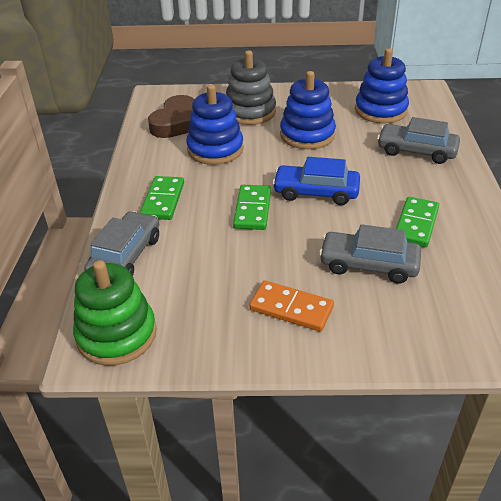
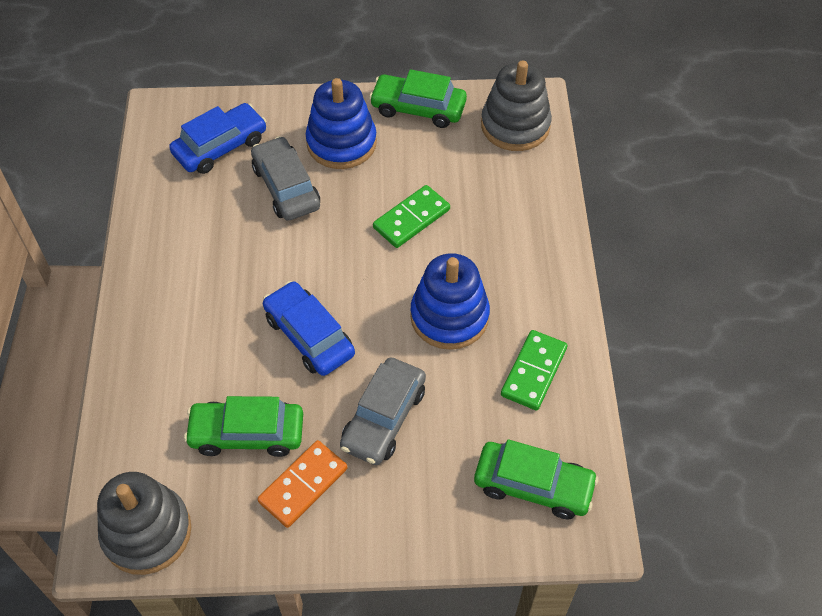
blue car: [272,157,360,205] = 1 -> [169,103,267,174] [263,281,355,376] = 2
blue stacking toy: [186,85,244,165] [280,71,336,149] [355,48,409,123] = 3 -> [306,78,377,169] [410,253,490,350] = 2
brown heart: [148,95,195,138] = 1 -> none = 0
green car: none = 0 -> [184,396,303,457] [369,69,467,128] [474,439,599,519] = 3
green domino: [140,176,184,220] [233,185,271,230] [396,197,439,247] = 3 -> [373,185,450,248] [501,330,567,411] = 2
green stacking toy: [73,260,157,366] = 1 -> none = 0
grey car: [84,211,159,276] [319,224,421,283] [377,117,460,164] = 3 -> [251,136,320,221] [340,357,426,465] = 2
grey stacking toy: [226,50,276,125] = 1 -> [97,472,191,575] [481,60,552,151] = 2

